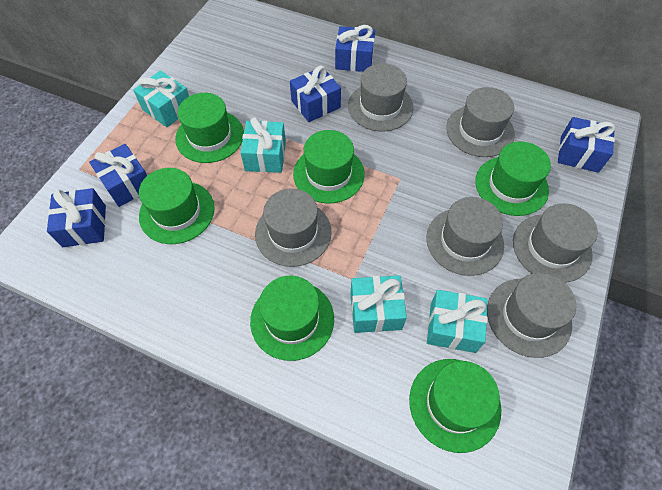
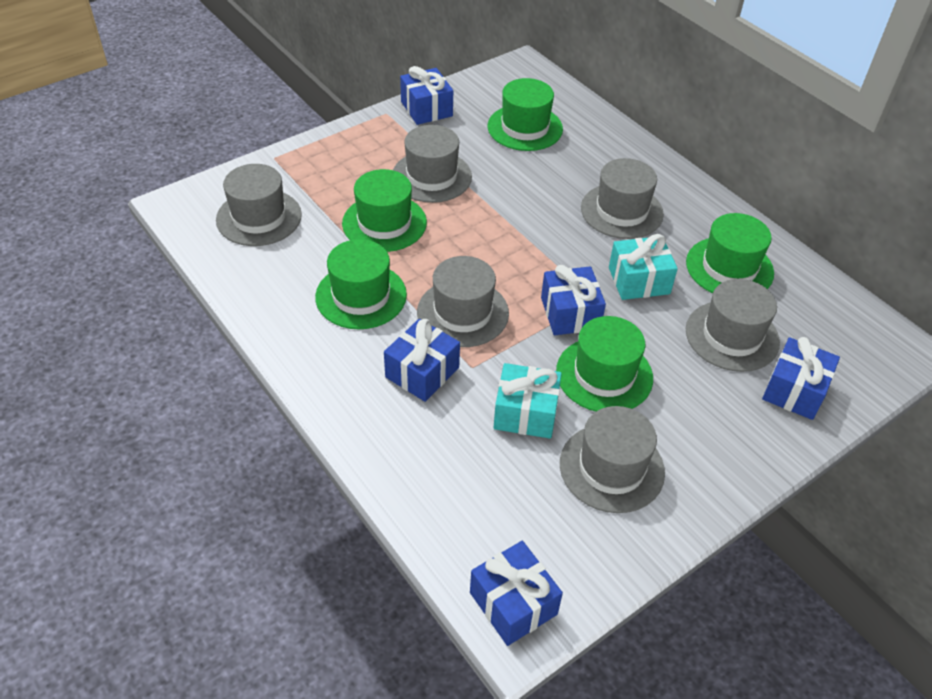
green hat: [139,168,214,244] [175,93,244,163] [250,276,334,361] [293,130,365,204] [409,359,501,453] [475,141,551,216] = 6 -> [315,239,407,329] [342,169,427,252] [488,78,563,151] [556,316,653,412] [686,213,774,293] = 5
turquoise gift: [133,70,189,127] [240,117,286,173] [350,275,407,333] [427,290,488,353] = 4 -> [493,363,562,439] [609,234,678,300] = 2

